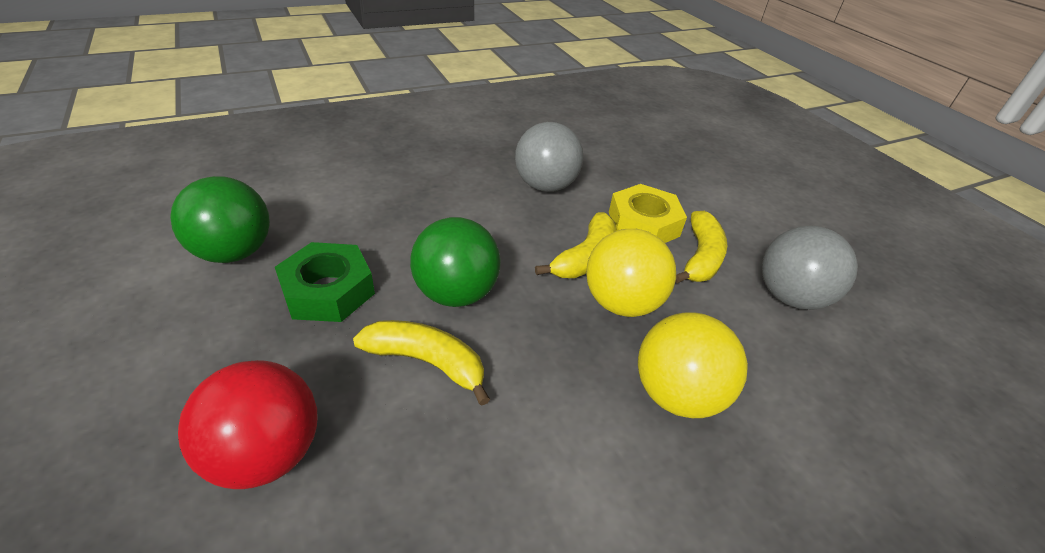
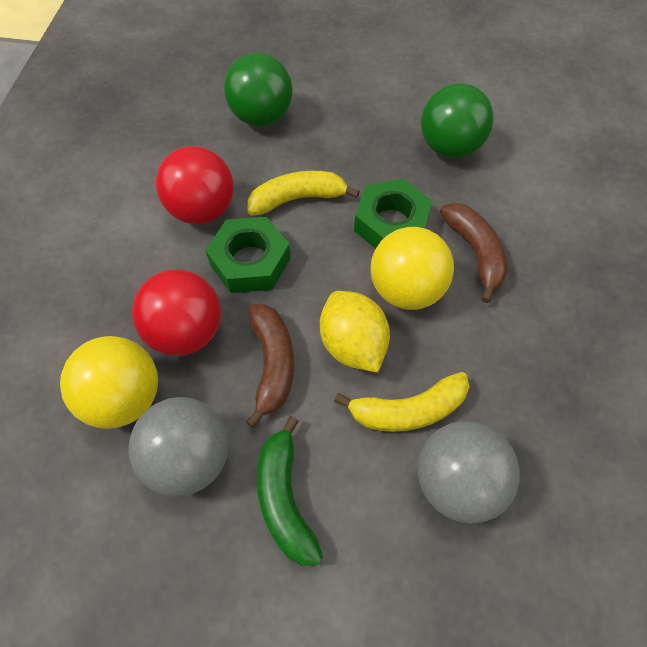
brown banana: none = 0 -> [246,304,294,428] [440,203,508,303] = 2
green banana: none = 0 -> [257,416,323,566] = 1
green nut: [275,242,375,322] = 1 -> [205,217,291,293] [354,179,432,249] = 2
red ball: [178,360,317,489] = 1 -> [132,270,221,356] [156,146,234,224] = 2
yellow banana: [353,320,490,406] [535,212,616,278] [675,211,727,283] = 3 -> [248,171,360,216] [334,372,469,432] = 2
yellow lemon: none = 0 -> [320,291,390,373] = 1
yellow nut: [609,184,687,243] = 1 -> none = 0

